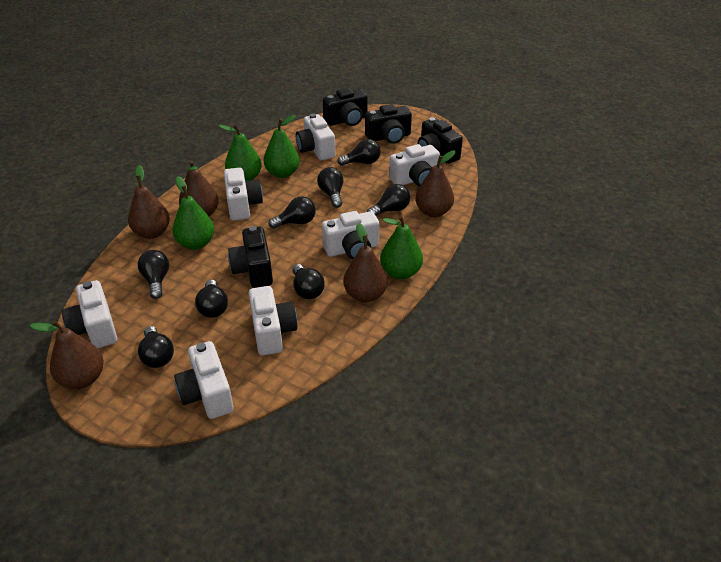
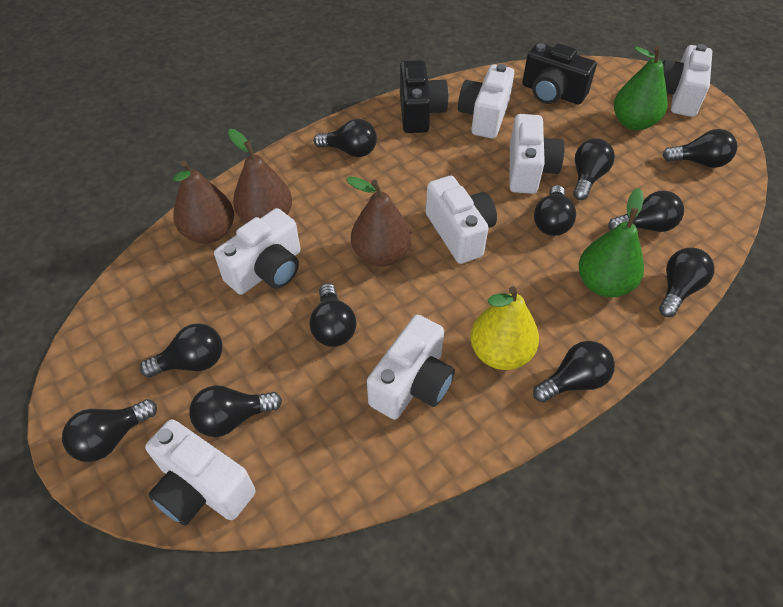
black camera: [228,226,273,288] [323,88,368,126] [365,104,412,144] [418,117,463,164] = 4 -> [400,60,449,133] [522,43,597,104] = 2
black light bulb: [138,250,169,299] [138,326,174,368] [195,279,228,318] [268,196,316,229] [293,264,325,299] [317,167,343,208] [337,139,381,166] [367,184,410,216] = 8 -> [62,399,157,462] [140,323,223,377] [189,385,282,437] [310,283,356,347] [314,119,377,157] [533,341,615,402] [534,185,576,236] [573,138,615,200] [608,191,684,232] [659,248,715,317] [662,129,737,168] = 11
brown pear: [30,320,104,389] [128,165,170,239] [179,160,219,217] [343,223,388,302] [415,150,455,217] = 5 -> [173,161,234,244] [228,129,292,223] [346,176,411,266] = 3
green pear: [173,176,214,250] [218,124,262,181] [264,115,300,178] [380,215,423,279] = 4 -> [579,188,644,297] [614,46,667,130] = 2
yellow pear: none = 0 -> [470,286,539,370] = 1

